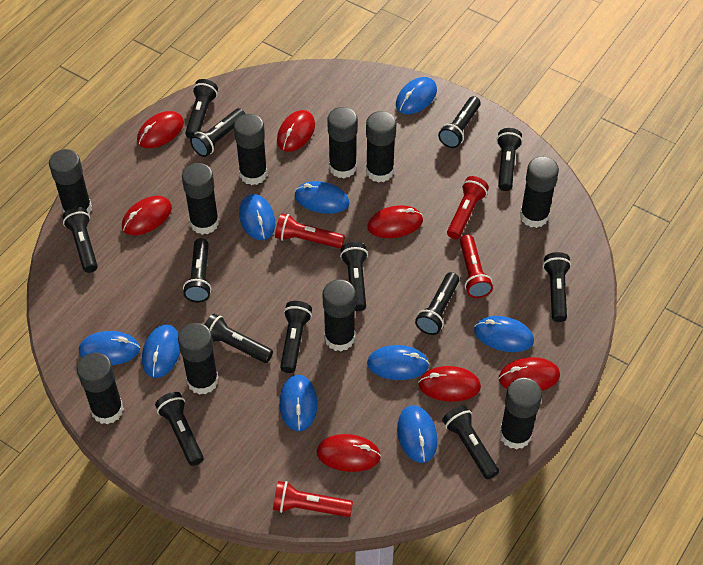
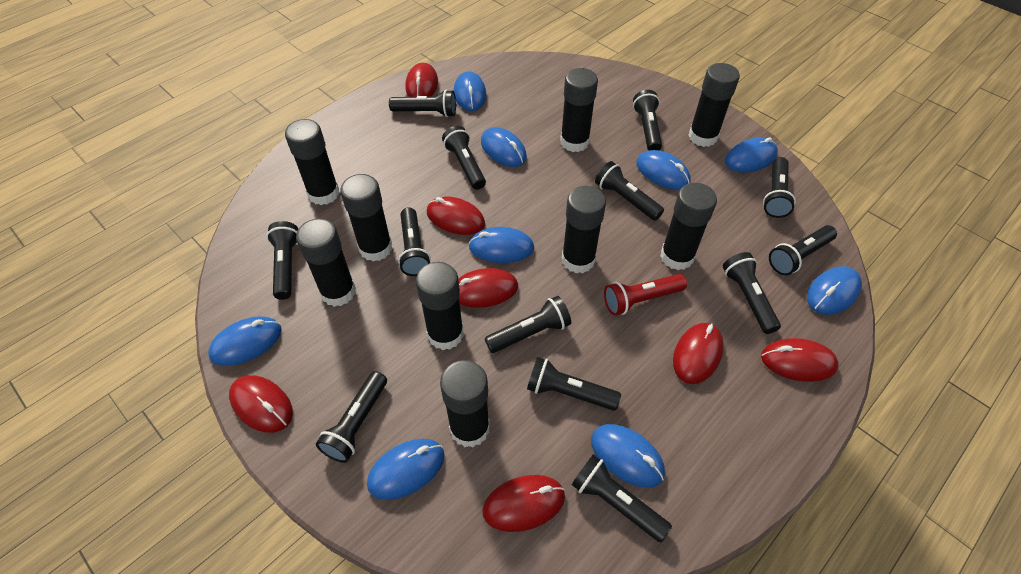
black glue stick: [49,149,92,215] [77,353,124,424] [178,323,218,395] [182,163,219,235] [234,114,267,185] [323,280,356,351] [327,107,358,178] [366,111,396,183] [499,378,542,450] [520,156,559,228] = 10 -> [285,119,339,205] [296,218,356,307] [340,174,392,261] [416,262,464,350] [440,360,490,448] [560,68,598,152] [562,186,606,273] [660,183,717,270] [688,63,740,147] = 9
red flashlight: [273,481,353,517] [275,213,345,248] [447,176,489,239] [460,235,493,298] = 4 -> [604,274,687,315] = 1

